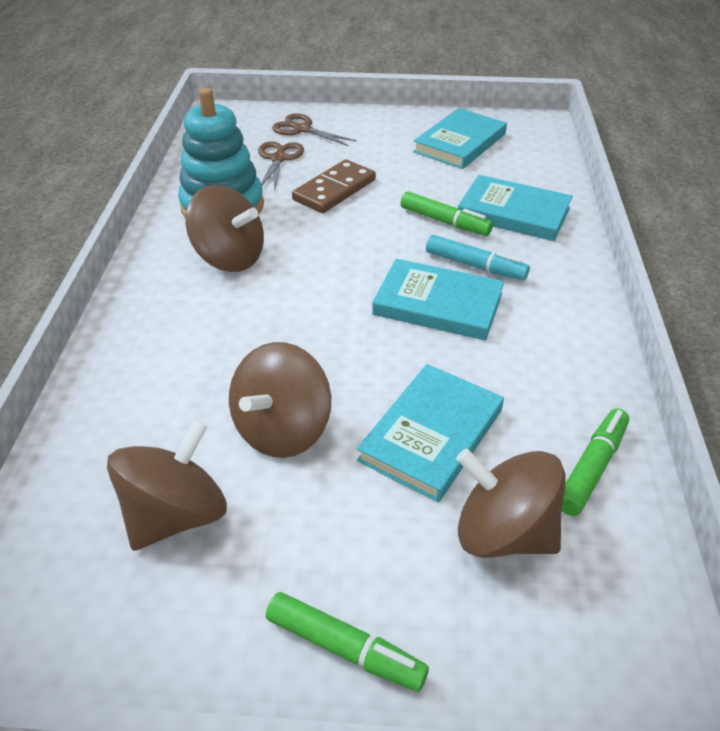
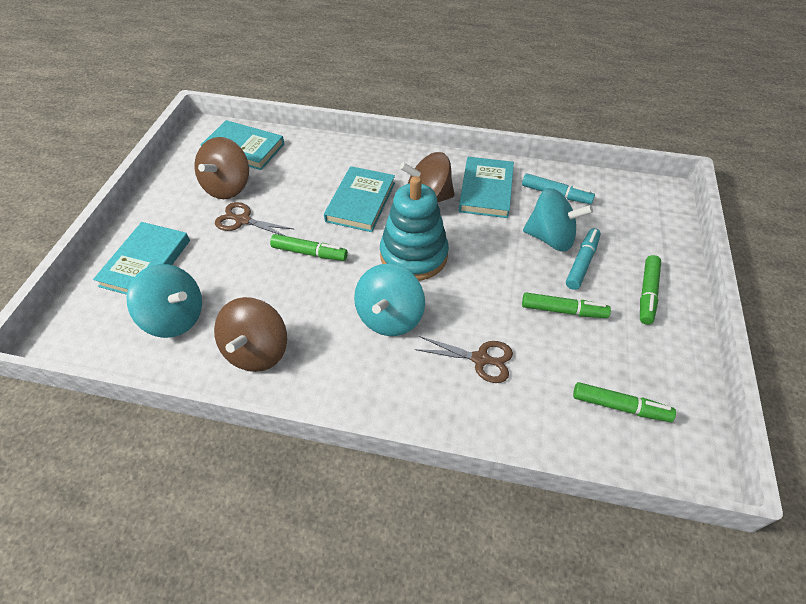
brown domino: [292,159,376,213] = 1 -> none = 0
brown spinning top: [107,419,227,551] [185,185,264,272] [229,342,331,458] [456,449,566,558] = 4 -> [195,137,249,199] [214,297,287,372] [400,152,455,203] = 3
green marker: [266,592,429,692] [401,191,493,236] [561,409,629,516] = 3 -> [270,234,348,261] [522,292,611,318] [573,382,676,422] [640,255,661,325] = 4
turquoise marker: [426,235,530,280] = 1 -> [522,174,595,204] [566,228,601,290] = 2
turquoise spinning top: none = 0 -> [127,264,202,338] [354,264,425,336] [523,188,593,252] = 3

